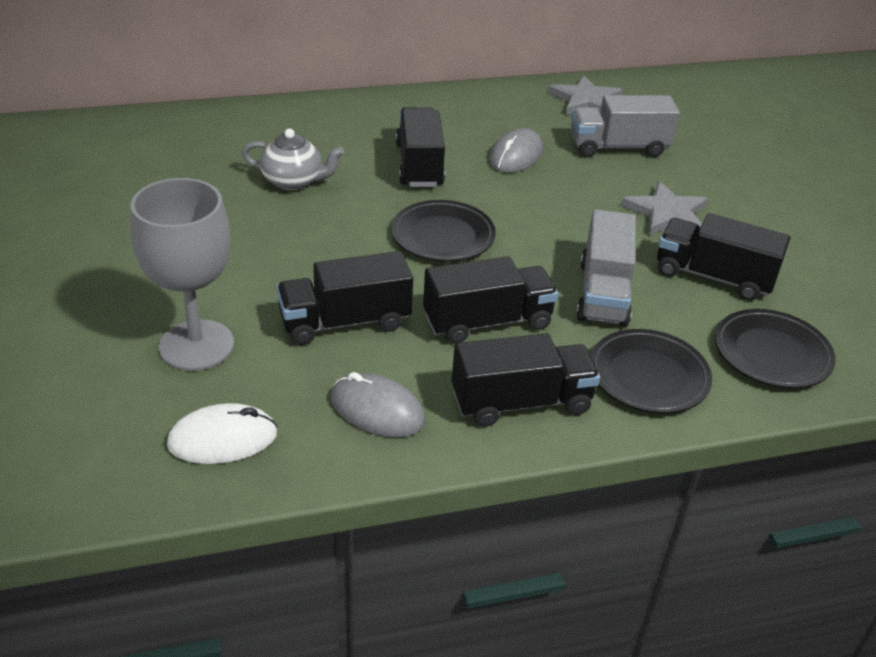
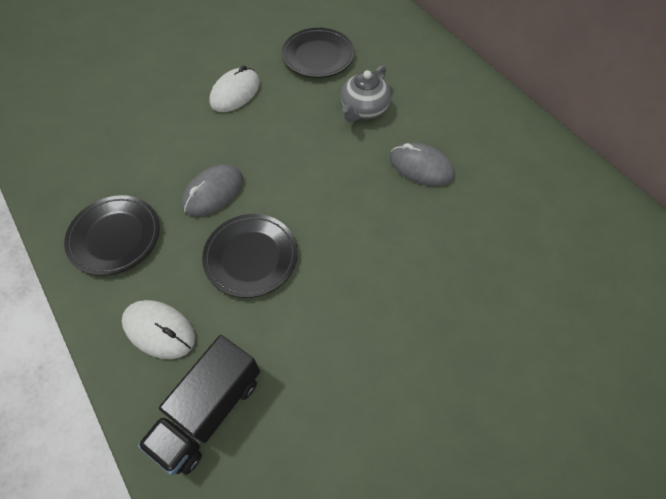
black truck: [276,251,413,345] [396,107,445,187] [423,256,558,344] [452,333,600,427] [657,213,791,301] = 5 -> [138,335,260,475] = 1
grey goblet: [131,178,234,371] = 1 -> none = 0
grey star: [548,75,623,115] [621,181,708,235] = 2 -> none = 0
grey truck: [571,95,680,157] [576,209,636,327] = 2 -> none = 0
white mouse: [167,403,278,464] = 1 -> [122,300,195,359] [209,66,260,112] = 2

